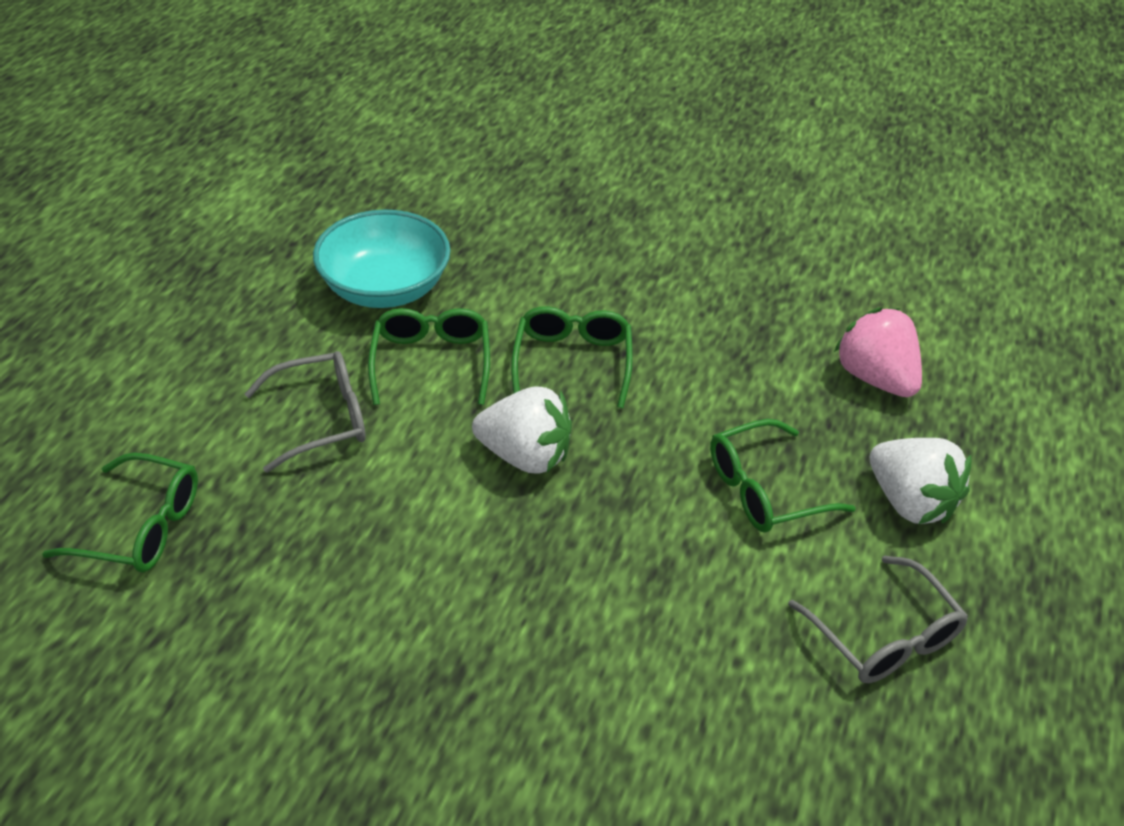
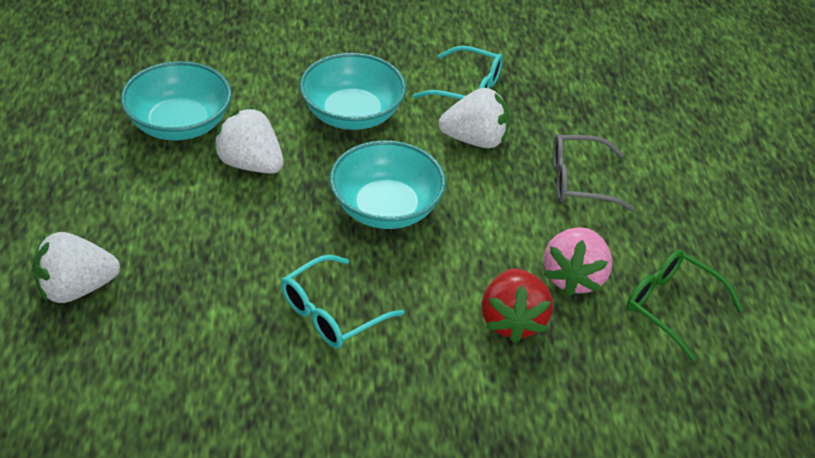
green glasses: [42,452,198,572] [368,308,490,405] [511,306,633,408] [710,419,856,533] = 4 -> [627,250,743,361] = 1
grey glasses: [245,351,366,473] [788,556,968,683] = 2 -> [553,134,634,211] = 1
red strawberry: none = 0 -> [481,268,553,343] = 1
turquoise bowl: [313,210,451,308] = 1 -> [121,61,232,141] [300,53,406,130] [330,140,446,229] = 3
turquoise glasses: none = 0 -> [281,255,404,348] [413,46,503,100] = 2
white strawberry: [472,386,572,473] [870,438,971,524] = 2 -> [32,232,120,303] [213,107,284,174] [439,88,510,148] = 3

